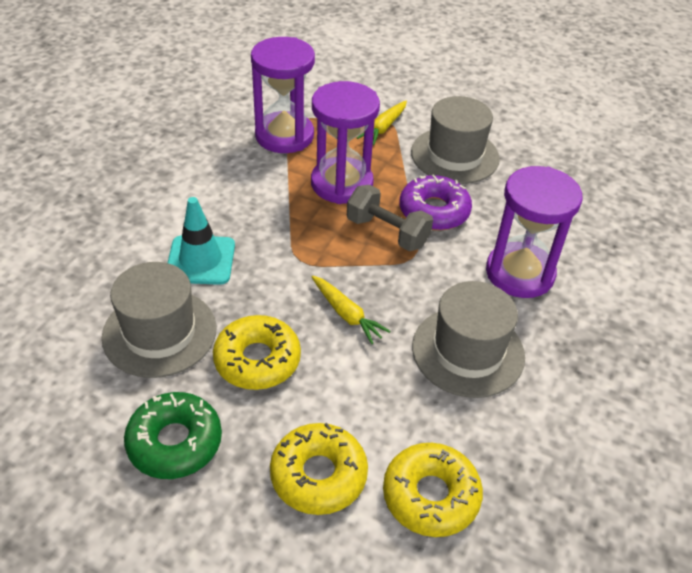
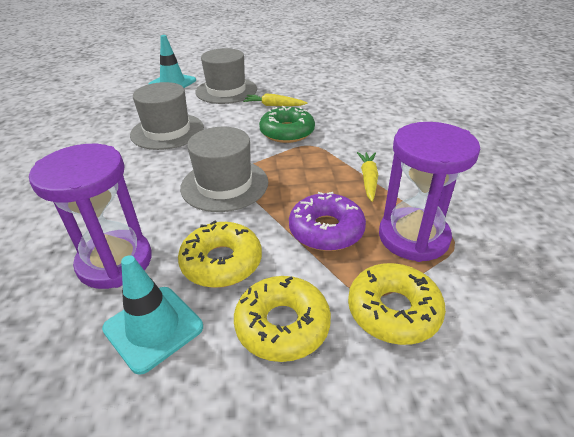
grey dumbbell: [347,185,433,251] = 1 -> none = 0
purple hourglass: [251,37,315,153] [311,81,380,204] [486,166,582,298] = 3 -> [29,144,152,289] [379,122,480,262] = 2
turquoise traffic cone: [167,197,235,285] = 1 -> [102,255,203,375] [148,35,196,88] = 2

